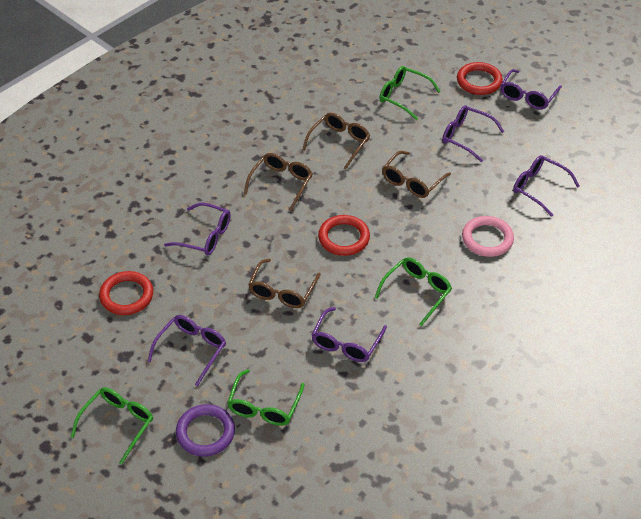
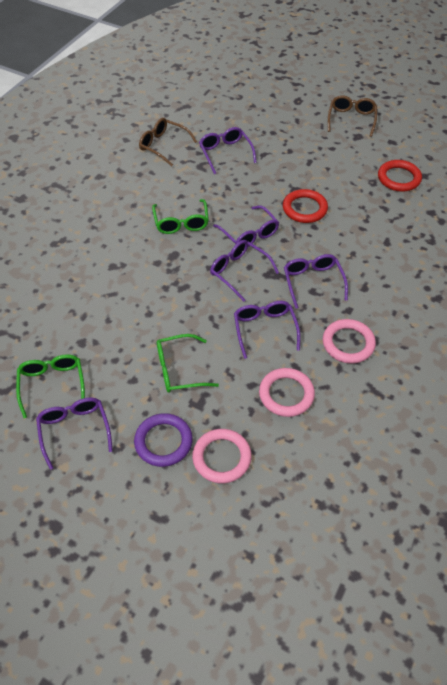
brown glasses: [244,153,313,211] [248,259,321,308] [302,113,370,170] [382,151,451,198] = 4 -> [139,118,197,166] [328,95,377,137] = 2
green glasses: [71,387,153,464] [227,369,305,426] [374,257,452,326] [379,66,441,120] = 4 -> [16,354,85,418] [152,199,209,234] [157,334,219,393] = 3
pink ring: [462,216,514,257] = 1 -> [192,429,252,483] [259,368,315,417] [323,319,376,364] = 3
red ring: [99,271,153,315] [318,215,370,256] [457,62,503,95] = 3 -> [283,189,328,223] [378,160,422,192] = 2

